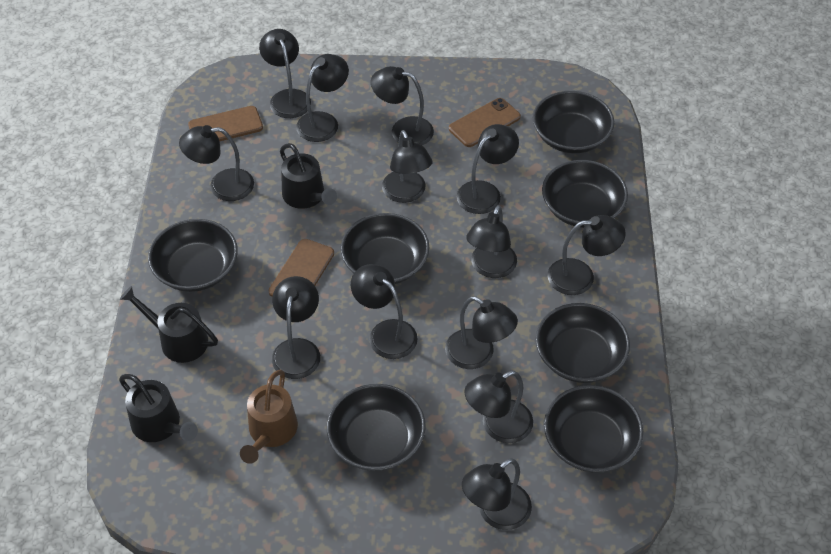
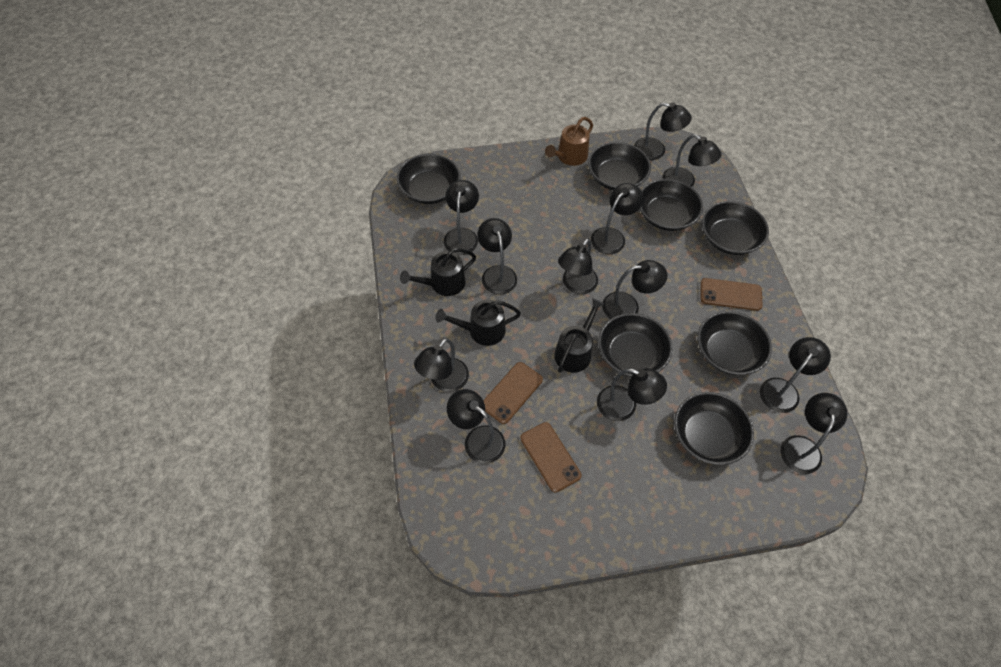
black lamp: [179,125,254,201] [259,29,311,118] [272,276,320,379] [296,54,349,142] [351,264,418,359] [371,66,434,145] [382,130,433,203] [445,296,518,369] [457,124,519,214] [462,458,532,530] [464,371,533,443] [466,205,517,278] [548,215,626,295] = 13 -> [414,338,469,392] [444,180,479,255] [447,389,505,464] [477,218,517,295] [558,238,598,294] [591,183,644,254] [597,368,667,421] [602,260,668,319] [634,102,692,160] [663,134,721,187] [760,337,831,413] [781,393,848,474] = 12

